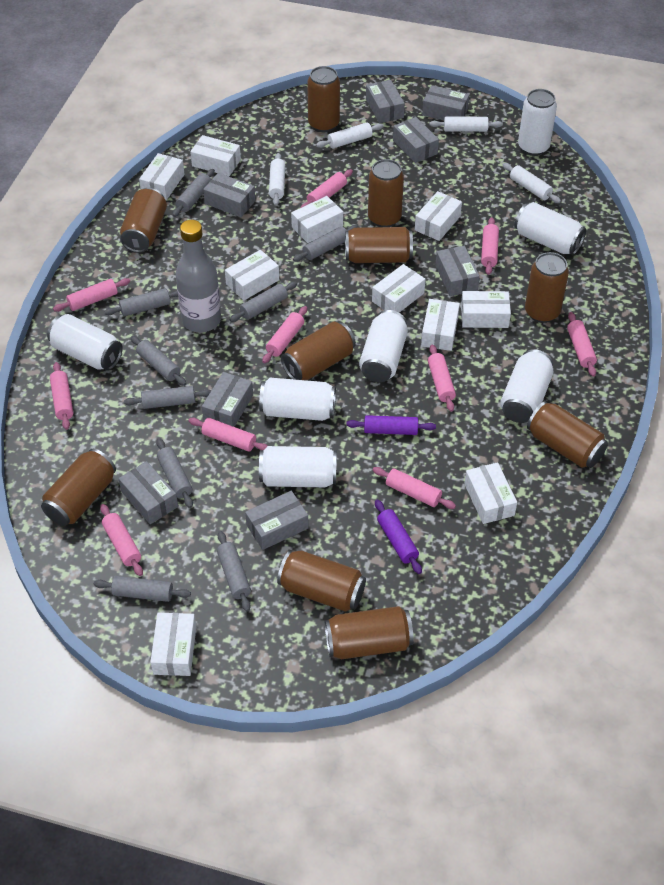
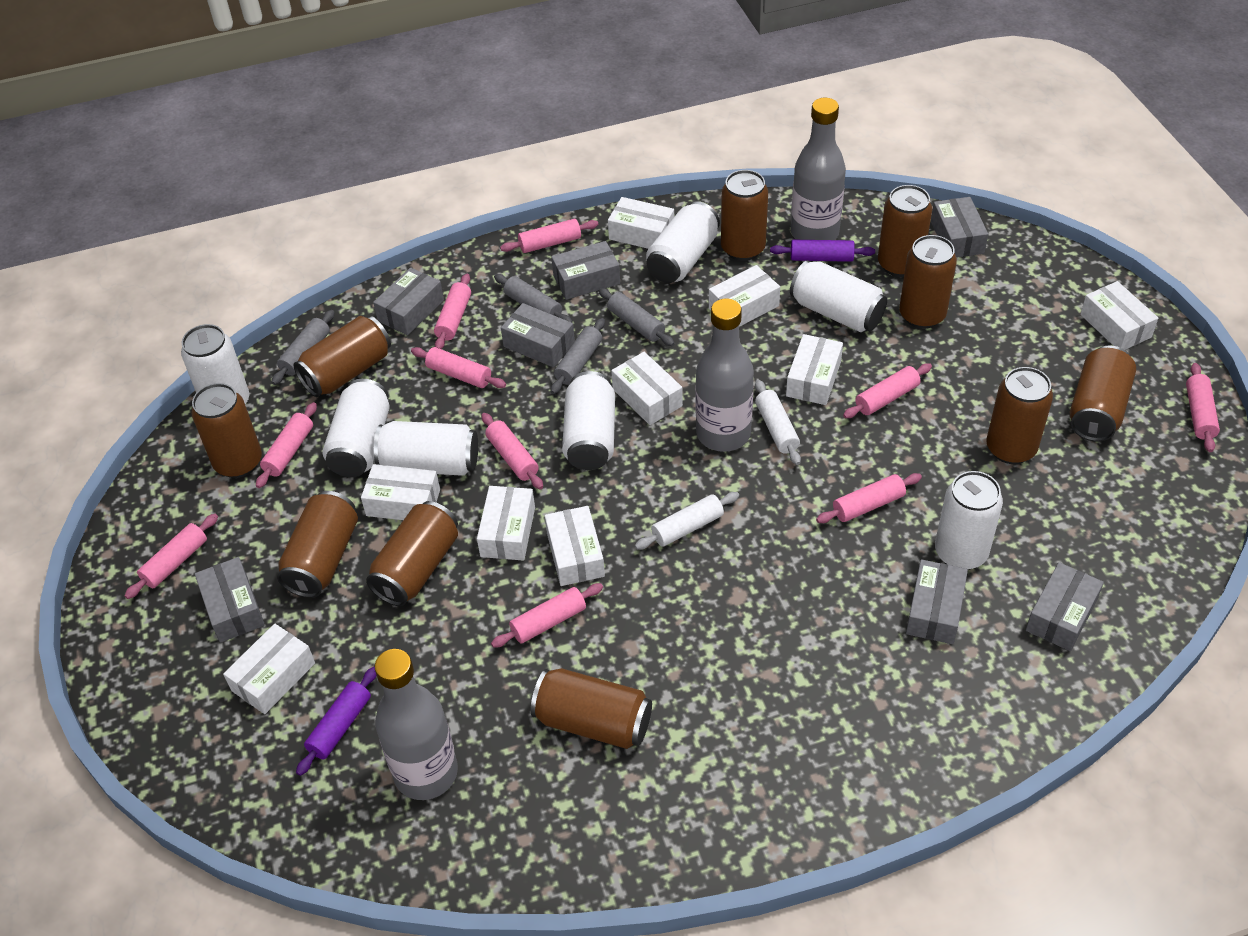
grey bottle: [176,220,221,332] = 1 -> [375,649,458,800] [696,299,754,452] [791,98,846,240] = 3
grey box: [119,461,178,524] [202,372,253,427] [203,173,255,217] [245,491,309,550] [366,80,405,123] [393,117,439,163] [422,85,470,120] [435,246,480,296] = 8 -> [195,557,265,643] [373,267,444,335] [501,303,575,367] [551,241,620,300] [906,560,968,644] [931,197,988,258] [1026,562,1104,651] = 7
grey rolling pin: [94,576,191,602] [104,288,178,316] [124,386,211,409] [130,336,187,386] [157,438,193,508] [172,169,215,217] [217,531,251,612] [229,282,297,322] [293,225,358,262] = 9 -> [271,310,335,385] [494,274,573,323] [551,318,605,394] [599,288,675,346] = 4
white box: [139,153,185,200] [150,613,196,676] [190,135,241,176] [225,250,279,300] [291,196,343,243] [372,264,425,313] [415,191,462,241] [421,299,460,351] [461,291,511,328] [464,462,517,524] = 10 -> [223,624,315,714] [361,464,440,520] [477,486,535,560] [545,506,605,586] [608,197,674,249] [611,352,683,425] [709,265,780,327] [786,334,843,405] [1080,281,1158,350] = 9
white rolling pin: [269,153,285,206] [316,122,384,148] [429,116,503,132] [502,163,561,203] = 4 -> [635,492,739,550] [755,380,801,465] = 2

